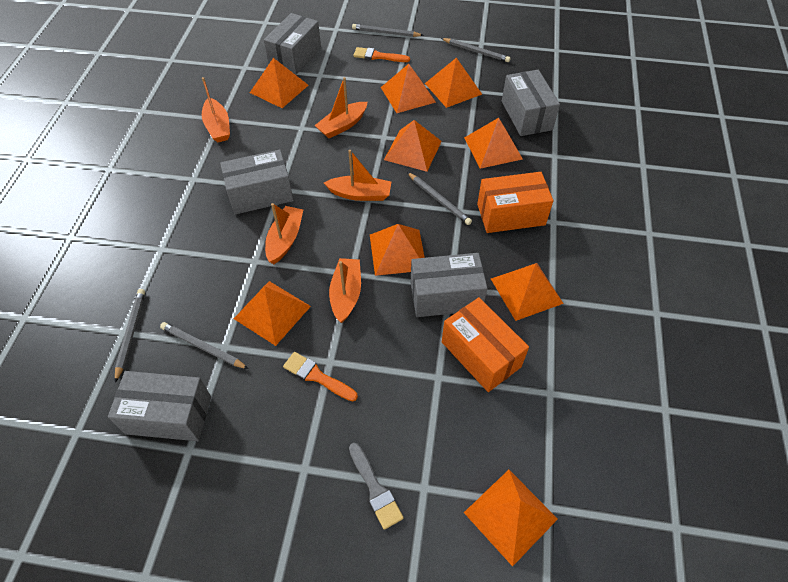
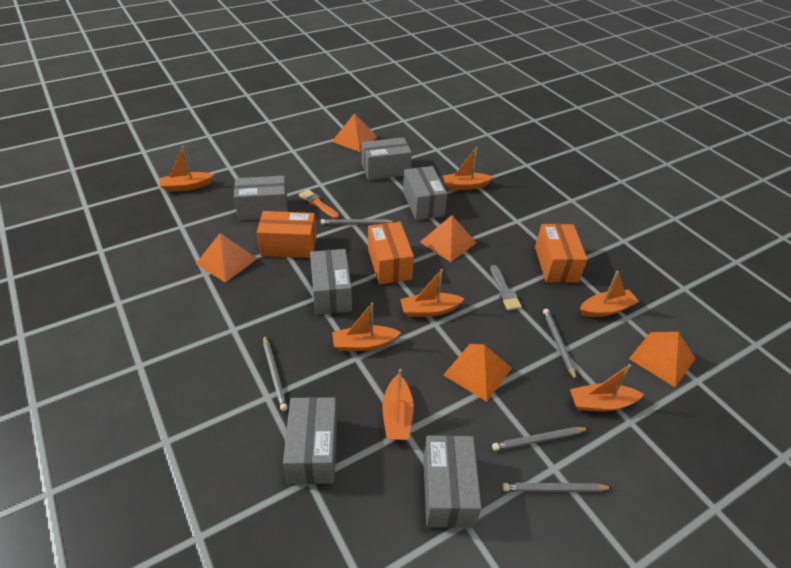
grey box: [108,371,211,441] [220,150,293,215] [264,13,321,75] [411,253,488,317] [502,70,560,136] = 5 -> [234,176,288,220] [283,397,337,484] [310,249,352,315] [362,137,412,180] [403,166,447,220] [423,435,481,528] = 6
orange boat: [202,77,230,142] [265,203,303,264] [314,77,368,138] [324,150,391,201] [329,258,361,323] = 5 -> [160,146,214,192] [332,303,401,351] [382,369,414,440] [400,269,465,317] [443,147,493,190] [570,364,644,411] [580,271,639,317] = 7
orange box: [442,297,529,392] [477,172,554,233] = 2 -> [257,211,317,258] [368,222,414,284] [535,224,587,283] = 3
orange brush: [283,352,358,402] [354,47,410,62] = 2 -> [298,189,339,219] = 1
orange pyramid: [234,281,311,346] [250,58,308,108] [370,224,425,276] [381,64,436,113] [384,120,442,172] [425,58,482,108] [464,118,523,169] [464,470,558,566] [491,263,564,321] = 9 -> [196,233,257,283] [332,113,377,152] [420,215,476,262] [444,344,512,402] [629,332,696,387] = 5

